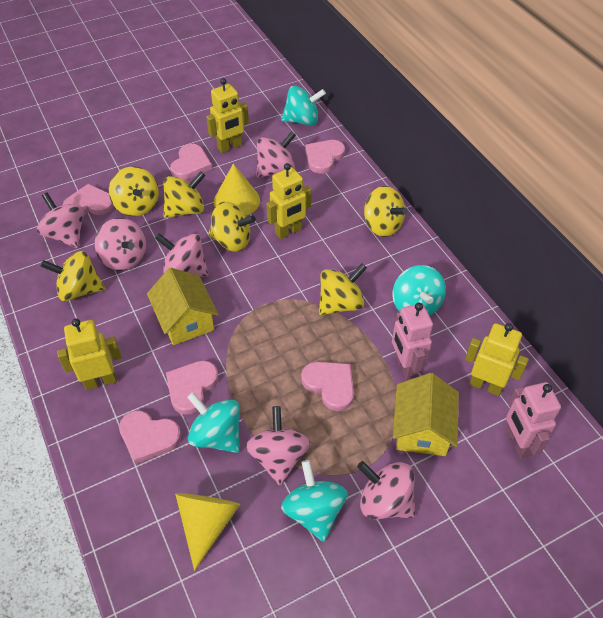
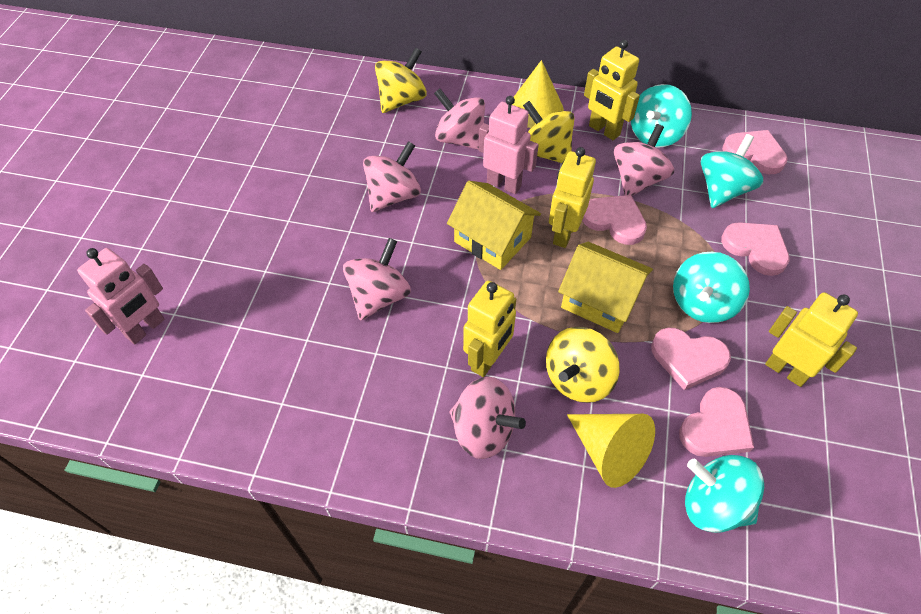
pink heart: [63,184,114,216] [119,410,181,464] [166,361,219,415] [170,144,212,180] [301,362,354,411] [305,140,345,174] = 6 -> [582,195,647,245] [651,328,731,390] [679,387,754,457] [721,222,790,276] [722,130,788,174] = 5
pink spinning top: [37,192,84,248] [95,218,146,271] [155,233,209,277] [246,406,310,485] [256,131,296,178] [357,461,415,519] = 6 -> [343,238,411,321] [363,141,421,212] [434,88,485,150] [450,377,526,459] [614,124,674,196] = 5
yellow spinning top: [41,251,105,301] [109,167,159,216] [164,171,206,218] [208,202,256,252] [319,264,367,315] [364,186,407,237] = 6 -> [375,47,427,113] [523,101,574,163] [546,327,620,403] = 3

